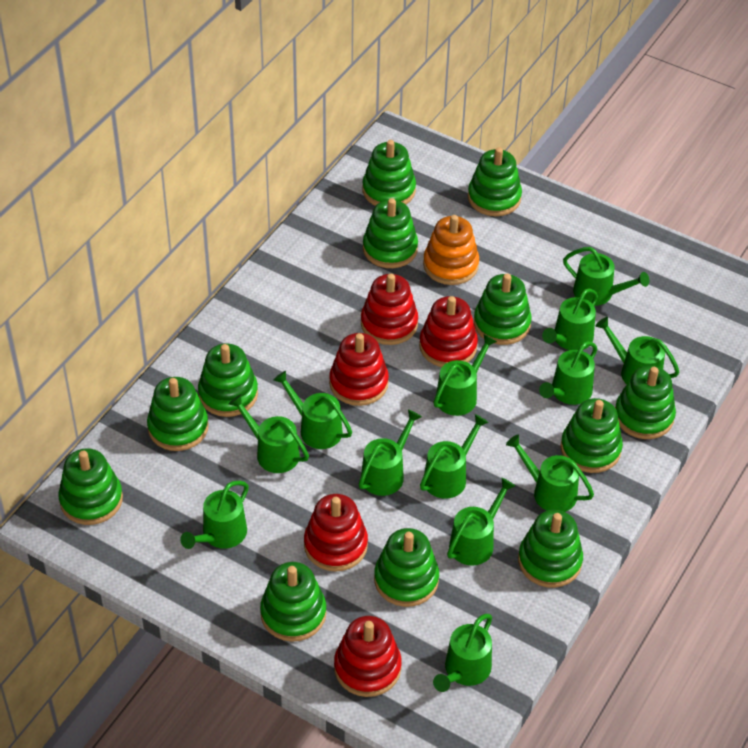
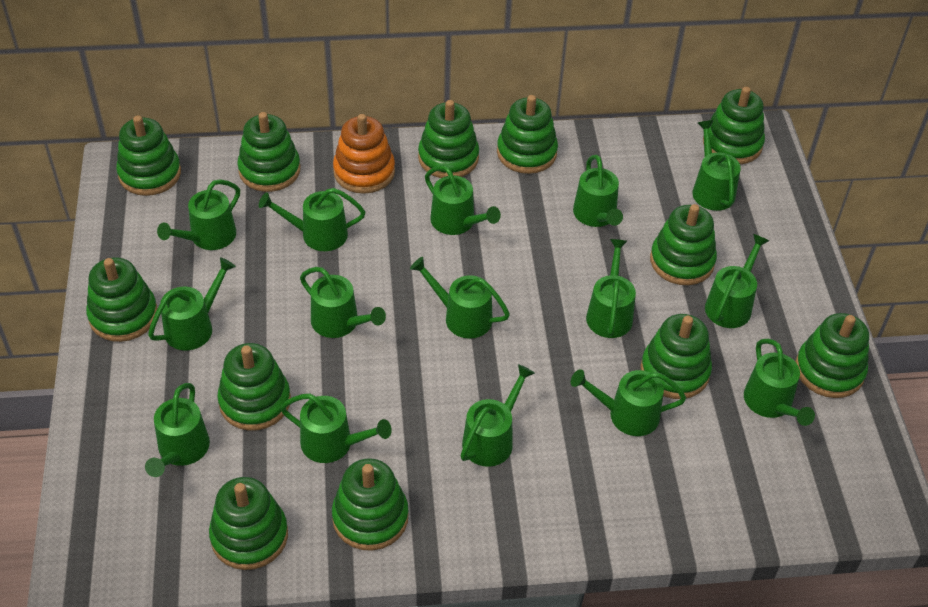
green watering can: [180,481,249,549] [229,394,309,473] [273,371,352,449] [359,409,422,496] [420,414,489,499] [433,614,492,692] [434,334,497,416] [447,478,515,566] [506,435,594,512] [539,341,597,405] [542,288,598,350] [563,247,649,306] [596,317,679,384] = 13 -> [145,383,210,477] [148,258,236,350] [157,179,240,250] [259,188,365,251] [280,394,392,463] [300,267,386,338] [410,257,510,339] [425,165,501,235] [461,364,535,467] [571,369,686,436] [573,155,623,227] [586,239,636,338] [692,120,741,211] [705,234,769,328] [744,339,815,426] = 15
red stacking toy: [304,494,368,571] [329,333,389,406] [334,616,402,697] [361,274,418,345] [419,296,478,367] = 5 -> none = 0

